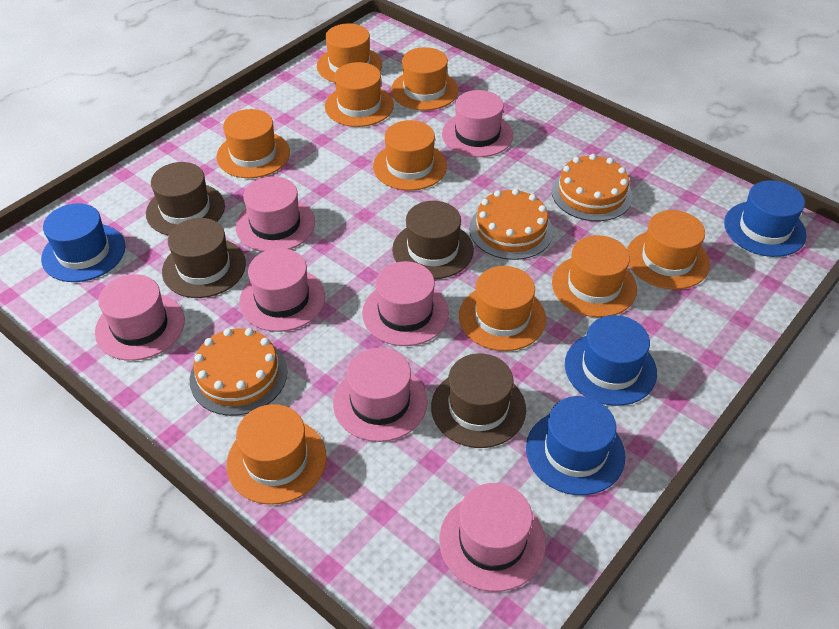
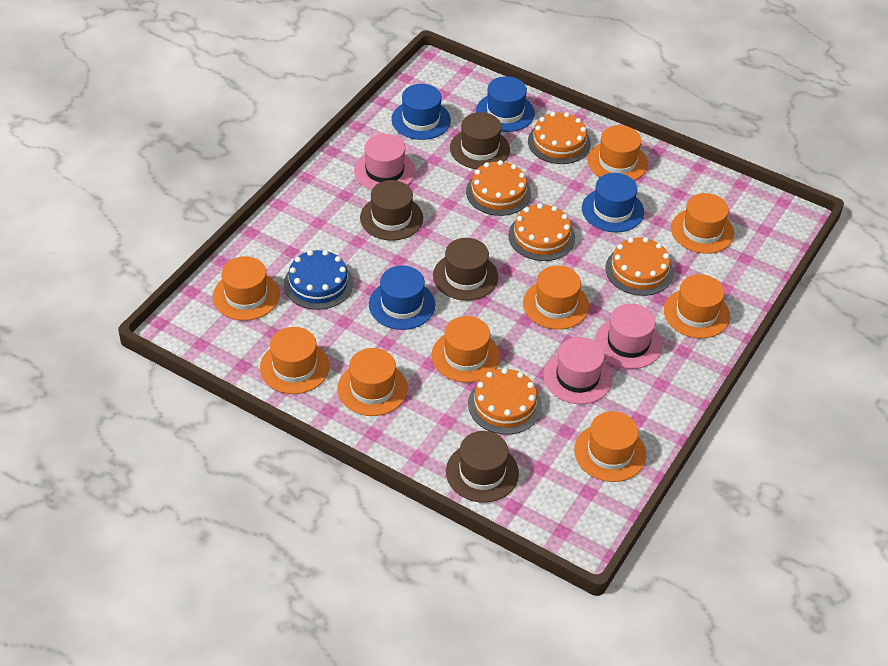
blue cake: none = 0 -> [284,250,353,310] = 1
orange cake: [189,328,287,416] [469,189,553,260] [552,154,633,221] = 3 -> [466,160,531,216] [468,368,542,435] [508,203,575,261] [528,112,591,164] [605,237,674,296] = 5
pink hat: [95,274,185,361] [236,176,315,252] [239,248,325,332] [333,348,428,442] [362,261,449,346] [439,483,546,592] [442,90,513,157] = 7 -> [354,134,415,190] [543,337,612,404] [595,303,663,369] = 3

